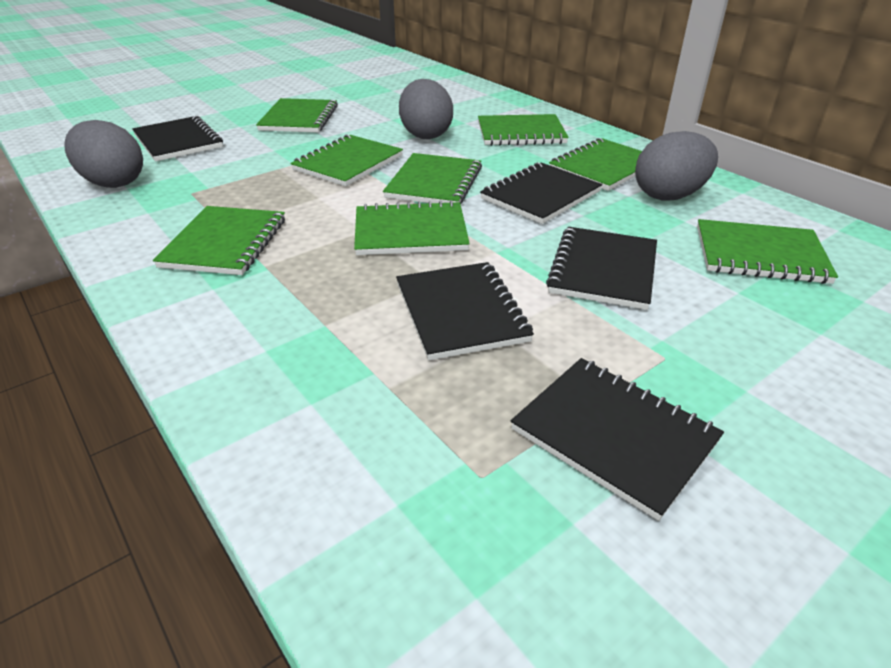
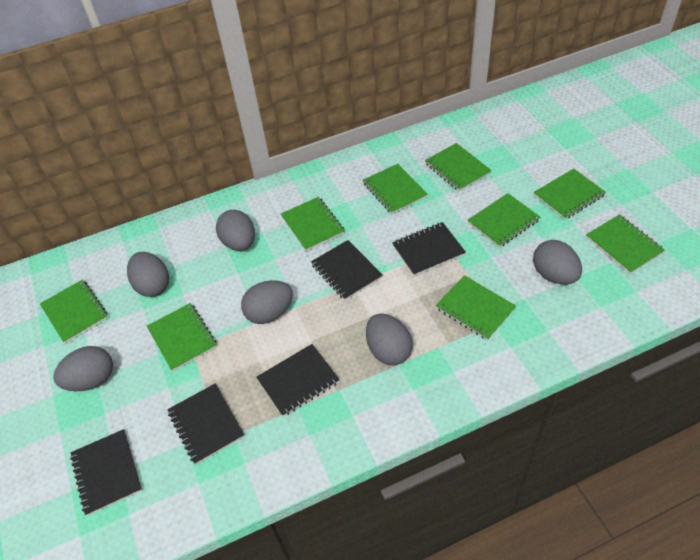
green notebook: [153,206,285,275] [256,98,338,133] [290,135,403,187] [354,200,470,255] [383,153,482,204] [478,114,569,146] [549,138,642,191] [697,219,838,284] = 8 -> [40,280,108,344] [147,303,217,371] [281,197,345,251] [363,164,428,214] [425,143,492,191] [436,275,516,340] [468,193,540,248] [534,169,606,220] [586,214,665,274] = 9
grey egg: [64,120,143,188] [399,79,453,139] [635,131,718,201] = 3 -> [53,346,113,391] [127,252,169,297] [216,210,255,251] [241,280,293,324] [366,314,413,365] [533,240,582,285] = 6

